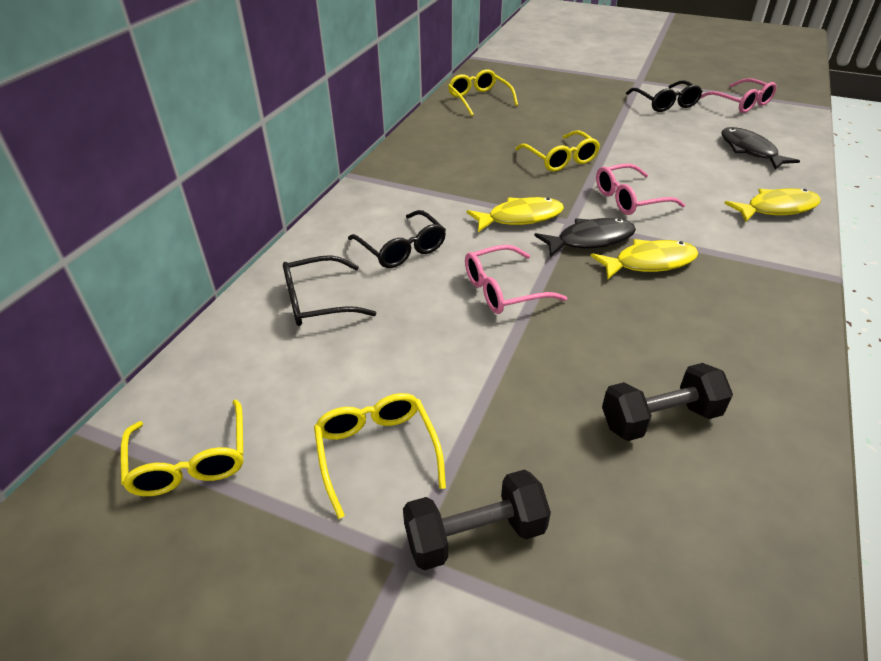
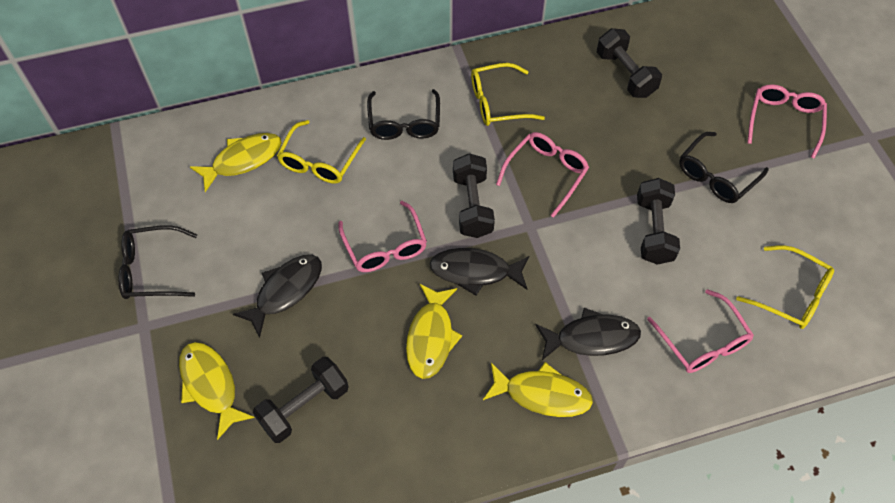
black dumbbell: [403,470,551,570] [602,363,733,441] = 2 -> [253,357,349,443] [453,153,495,238] [597,28,662,98] [637,178,680,265] = 4
black fish: [534,218,636,257] [721,127,800,170] = 2 -> [233,255,322,338] [430,248,529,296] [535,308,641,360] = 3
pink glasses: [465,245,567,314] [596,163,685,215] [701,78,776,113] = 3 -> [338,201,427,272] [496,132,589,218] [647,289,754,373] [747,84,827,158] = 4
yellow fish: [467,197,564,232] [591,239,698,280] [724,188,821,222] = 3 -> [179,342,255,440] [190,133,282,192] [406,284,462,379] [483,362,593,417] = 4
yellow glasses: [121,399,243,496] [314,393,446,519] [448,69,518,116] [515,131,600,172] = 4 -> [277,120,366,184] [471,63,545,126] [736,245,834,329] = 3

